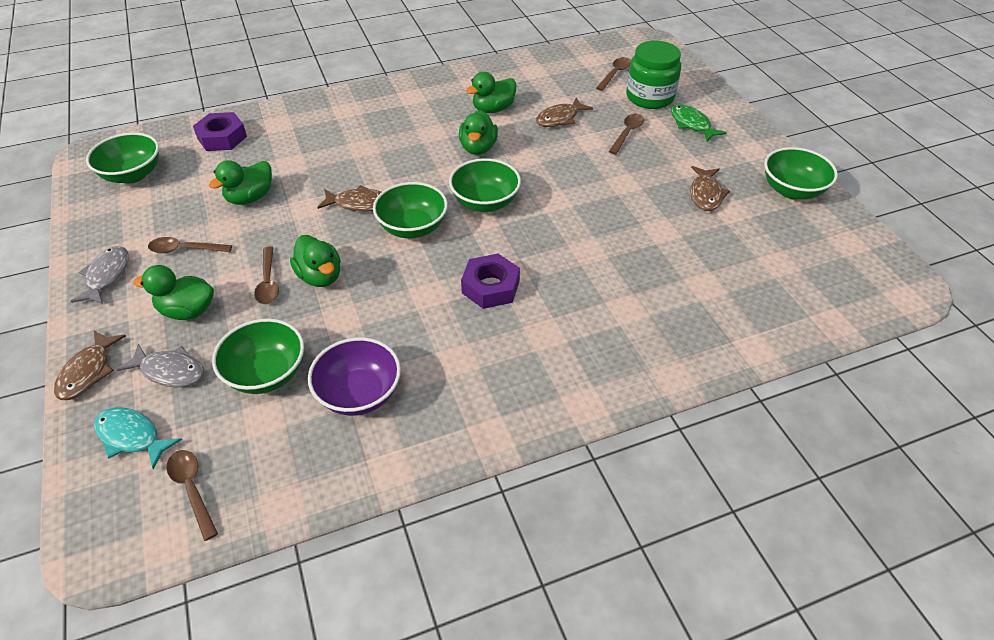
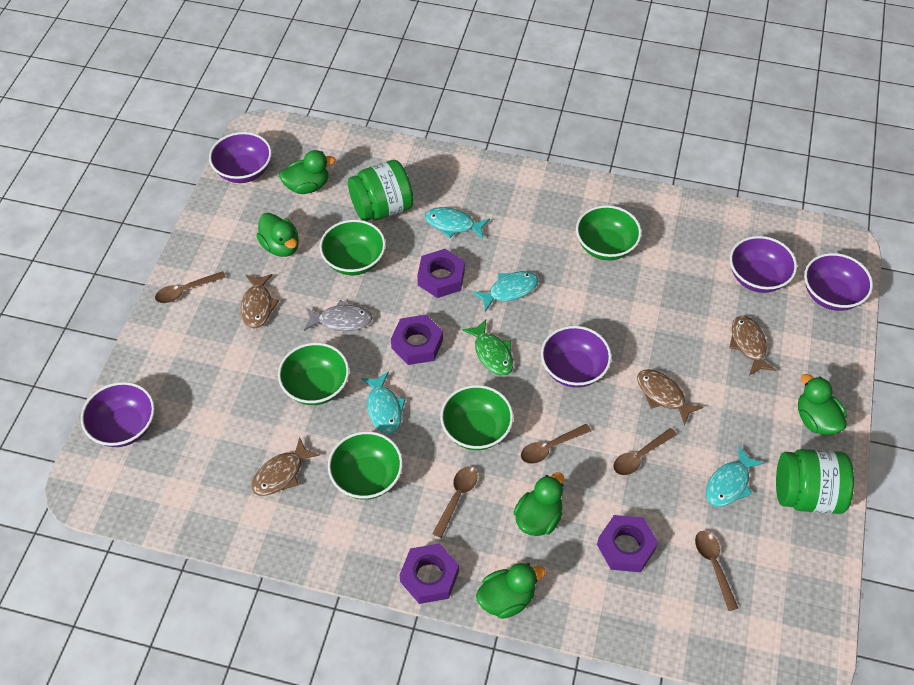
green jar: [626,40,681,109] = 1 -> [348,160,414,221] [776,449,854,514] = 2
grey fish: [70,246,129,304] [116,344,204,387] = 2 -> [304,300,373,331] = 1
purple bowl: [308,337,401,416] = 1 -> [81,382,155,447] [209,132,272,183] [541,326,612,388] [730,236,797,293] [804,253,873,311] = 5
purple nut: [193,112,247,151] [461,254,520,309] = 2 -> [391,315,443,365] [400,543,459,604] [417,249,465,298] [597,515,658,572] = 4
turquoise fish: [94,407,182,470] = 1 -> [361,371,406,434] [425,207,490,239] [472,271,538,312] [706,446,764,507] = 4

